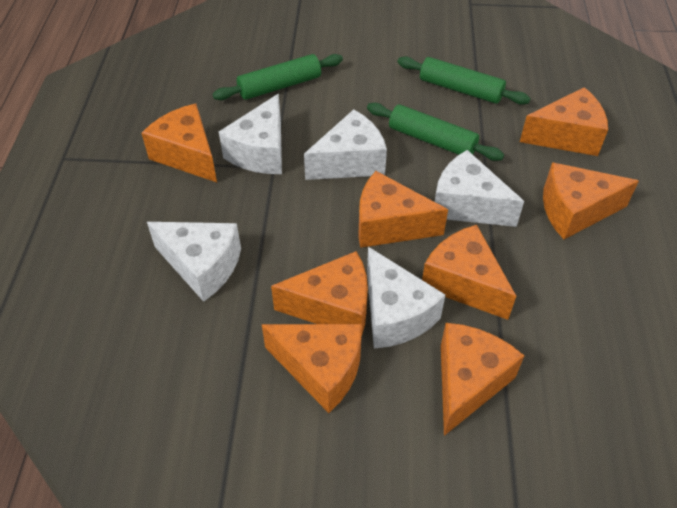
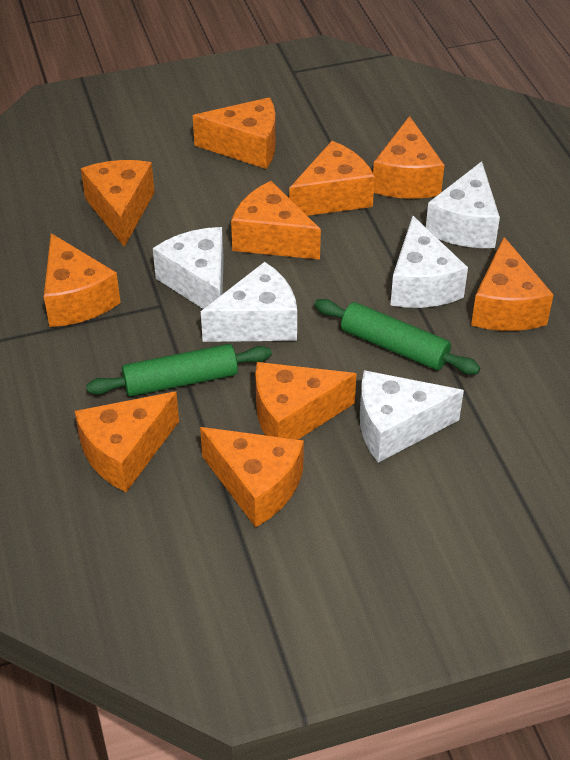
green rolling pin: [213,54,343,100] [367,103,504,161] [397,56,531,105] = 3 -> [86,344,272,397] [314,299,480,374] = 2
orange cheese: [142,104,217,182] [262,324,362,413] [271,251,368,334] [358,171,448,248] [422,225,516,320] [441,323,525,436] [520,87,608,156] [543,162,639,239] = 8 -> [44,233,121,327] [75,392,179,492] [81,160,155,247] [193,97,276,169] [200,427,304,528] [231,181,321,260] [255,362,357,440] [289,141,375,216] [373,116,444,199] [471,237,554,331] = 10

